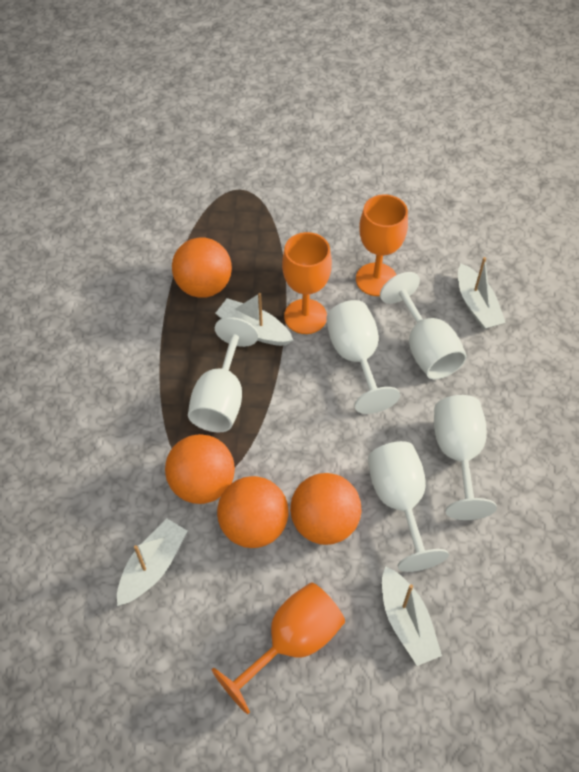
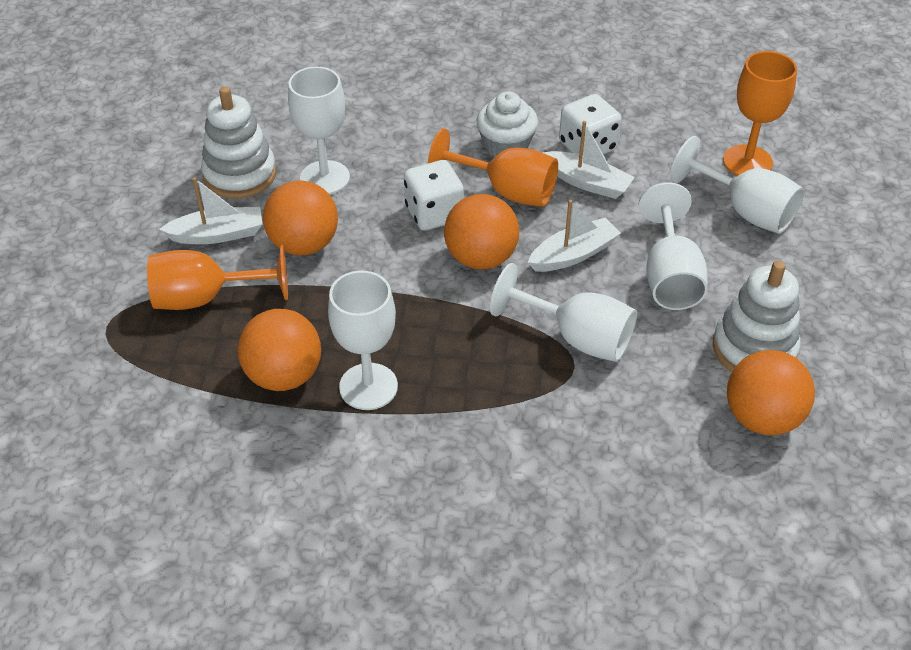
white boat: [117,519,187,606] [215,293,293,346] [382,566,442,666] [458,257,506,329] = 4 -> [159,177,263,244] [528,200,621,272] [542,121,635,199] = 3
white cupcake: none = 0 -> [477,91,538,158] = 1
white dice: none = 0 -> [404,160,464,231] [559,94,621,155] = 2
white stacking toy: none = 0 -> [201,86,276,199] [713,261,801,372] = 2

